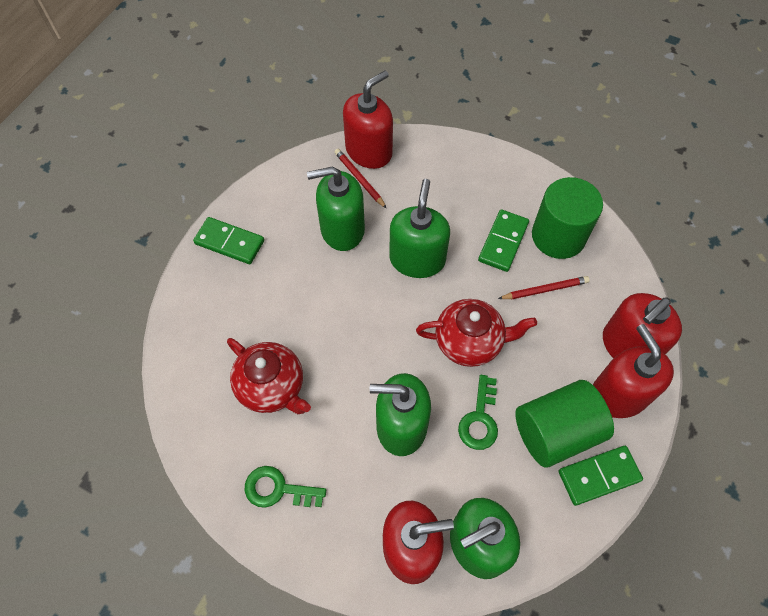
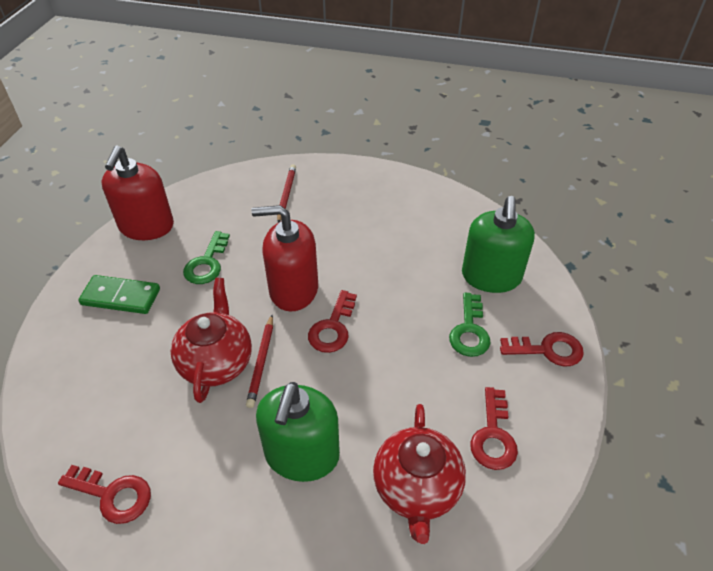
green cylinder: [515,380,614,468] [532,177,603,259] = 2 -> none = 0
green domino: [193,217,264,264] [478,209,529,272] [558,446,643,506] = 3 -> [78,275,160,314] = 1
green soap dispenser: [307,166,365,251] [370,373,431,456] [389,179,450,278] [450,498,520,579] = 4 -> [256,382,340,482] [462,196,535,293] = 2
red key: none = 0 -> [58,465,151,524] [308,290,357,353] [470,387,518,470] [500,332,584,366] = 4
red soap dispenser: [343,71,393,169] [383,501,454,584] [593,324,674,418] [603,293,682,358] = 4 -> [102,146,174,240] [251,205,318,311] = 2

